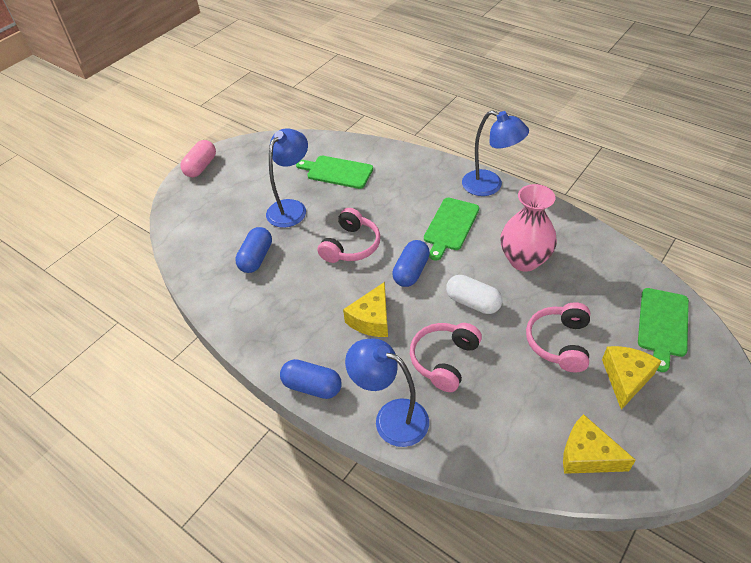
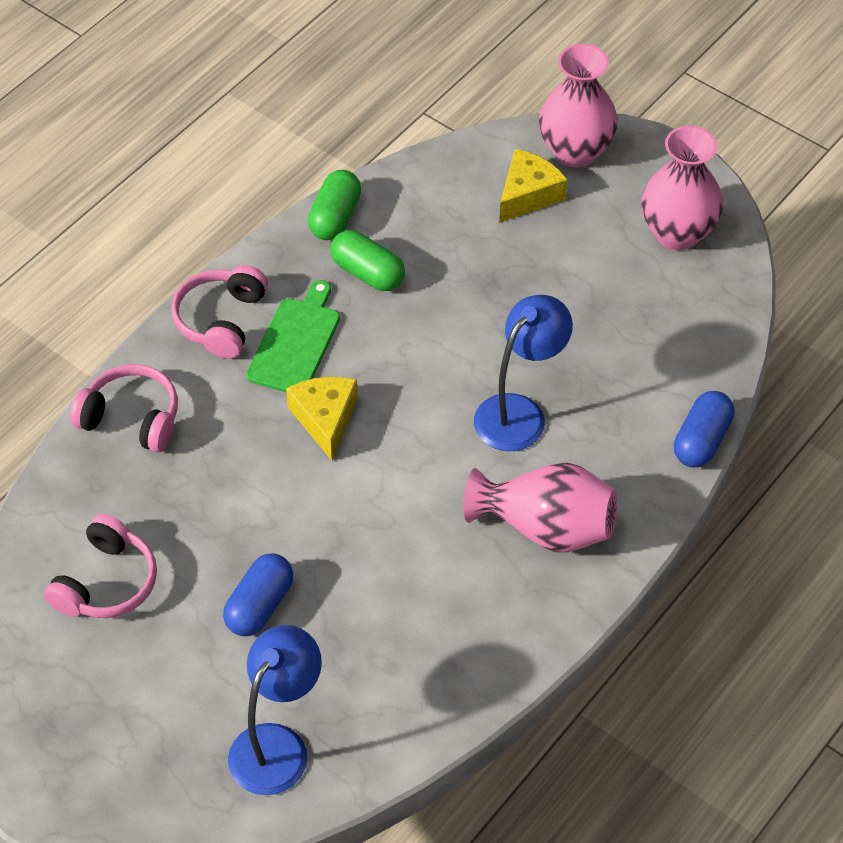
blue capsule: [235,227,272,273] [280,359,342,399] [392,240,430,287] = 3 -> [223,553,293,636] [674,391,735,467] = 2
blue lamp: [266,128,308,228] [345,338,429,447] [462,110,529,196] = 3 -> [228,625,322,795] [474,295,573,451] = 2
green capsule: none = 0 -> [308,170,361,240] [330,230,405,291] = 2
green cutting board: [296,156,373,189] [424,198,479,261] [638,288,689,372] = 3 -> [246,280,340,393] = 1
pink capsule: [180,140,216,177] = 1 -> none = 0
pink vase: [501,184,557,272] = 1 -> [464,463,618,552] [539,44,618,168] [641,126,723,250] = 3
white capsule: [446,275,502,314] = 1 -> none = 0
yellow cheese: [343,282,388,337] [563,414,636,474] [602,346,661,410] = 3 -> [286,377,358,461] [499,149,567,223] = 2

